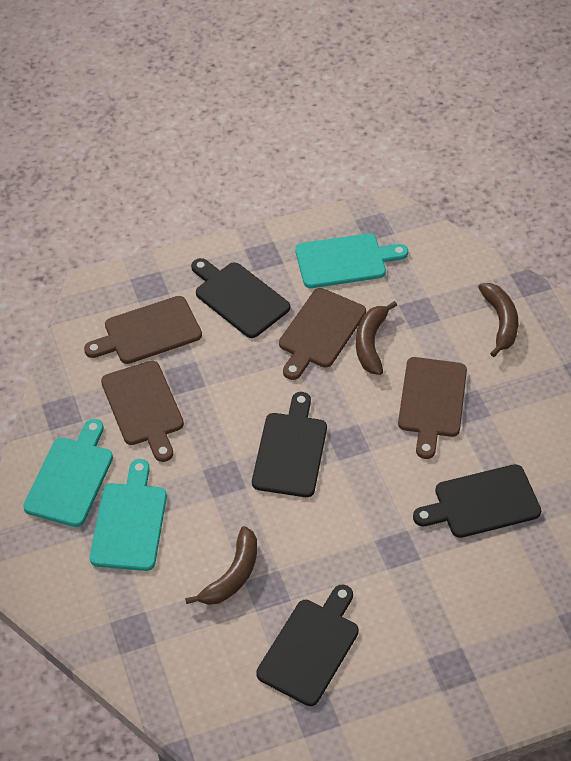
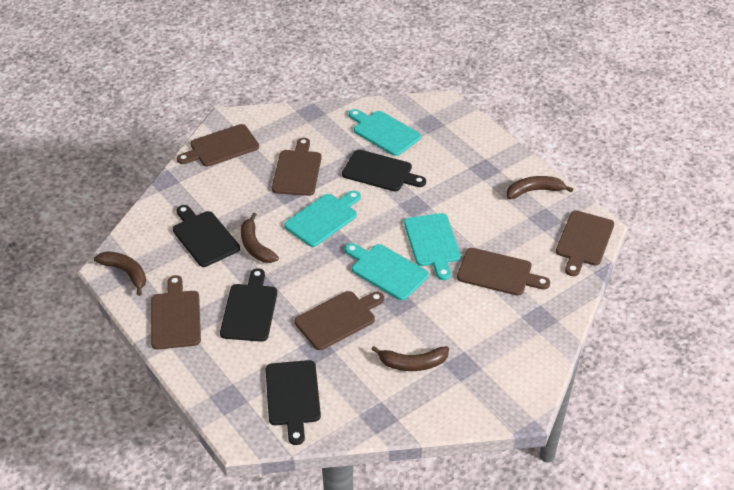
brown banana: [185,526,257,605] [356,301,397,375] [478,283,518,357] = 3 -> [94,251,146,296] [241,213,279,263] [371,346,449,371] [507,176,573,199] = 4
brown cutting board: [84,296,202,364] [101,361,184,462] [279,288,366,380] [398,357,467,459] = 4 -> [151,275,201,350] [177,124,259,167] [272,138,322,196] [294,291,384,350] [457,248,550,296] [556,210,614,276] = 6
turquoise cutting board: [23,419,113,527] [90,459,167,571] [295,233,408,288] = 3 -> [284,191,361,247] [345,243,429,300] [349,109,421,156] [404,213,461,280] = 4

